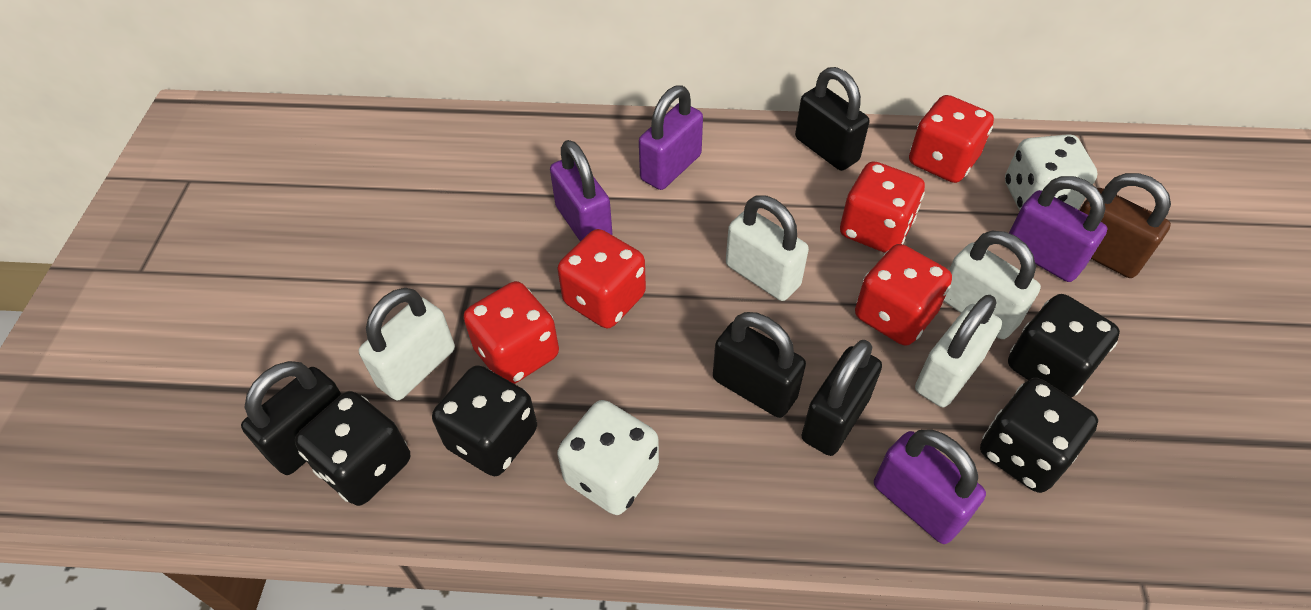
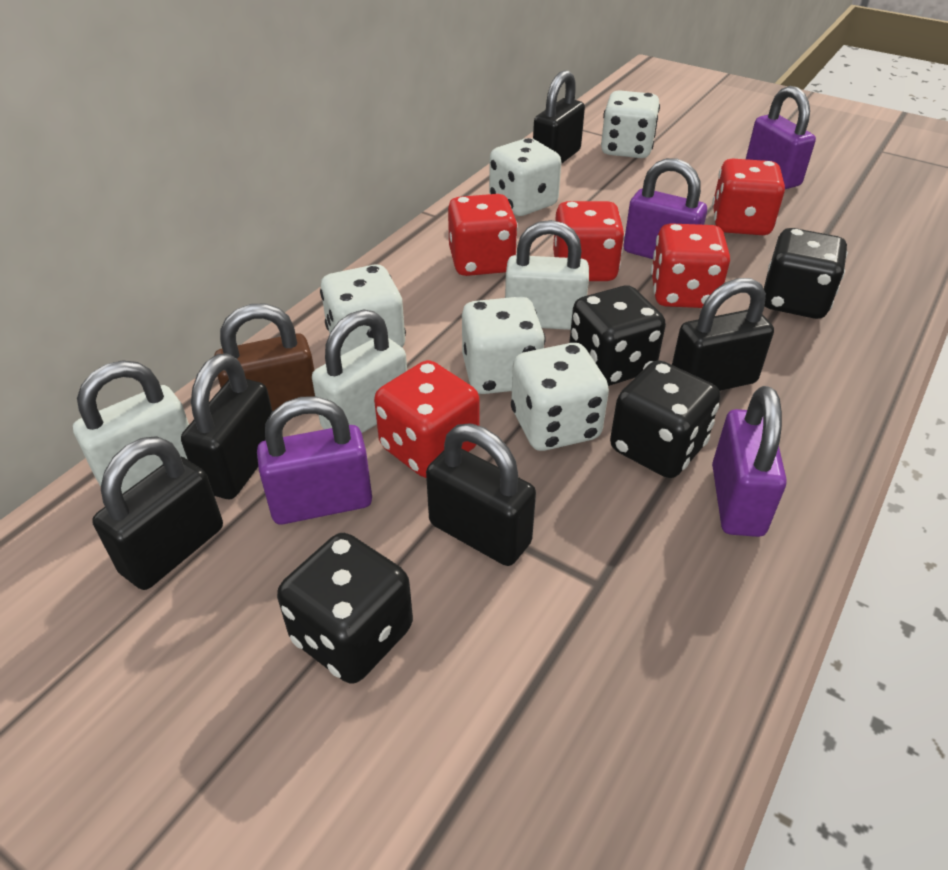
black padlock: [241,361,341,475] [713,312,806,418] [795,67,869,171] [801,340,882,456] = 4 -> [92,436,223,590] [181,353,272,499] [426,424,536,566] [533,70,585,164] [672,278,774,391] = 5
white dice: [557,400,659,515] [1005,134,1098,211] = 2 -> [320,264,406,356] [462,297,546,394] [489,138,561,216] [511,343,609,451] [601,90,660,158] = 5
white padlock: [359,288,455,400] [726,195,809,301] [915,295,1002,407] [944,231,1041,339] = 4 -> [73,360,189,494] [312,309,407,433] [505,220,589,330] = 3

